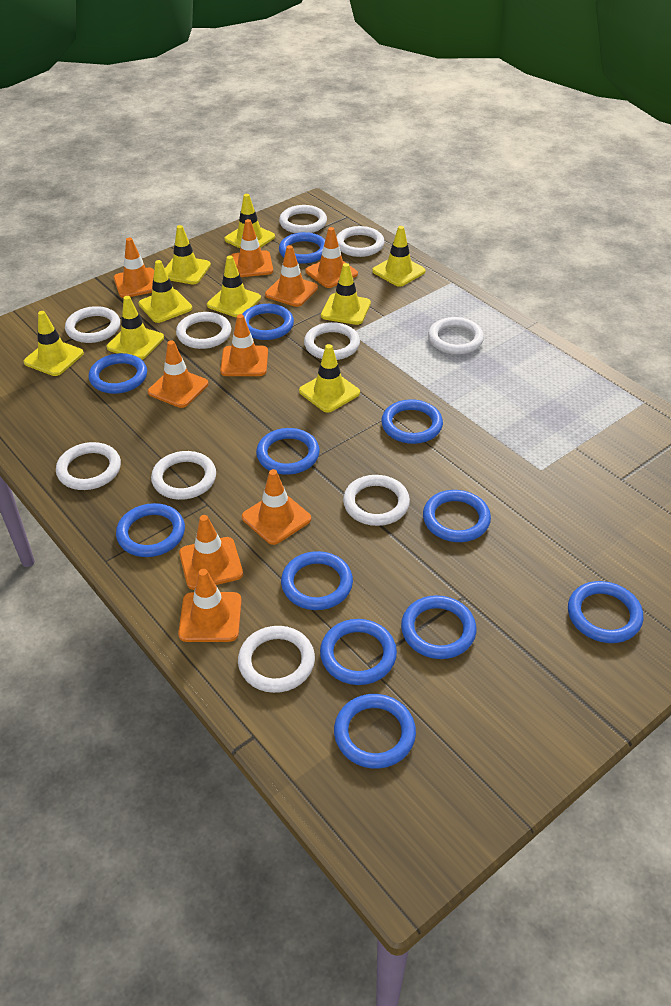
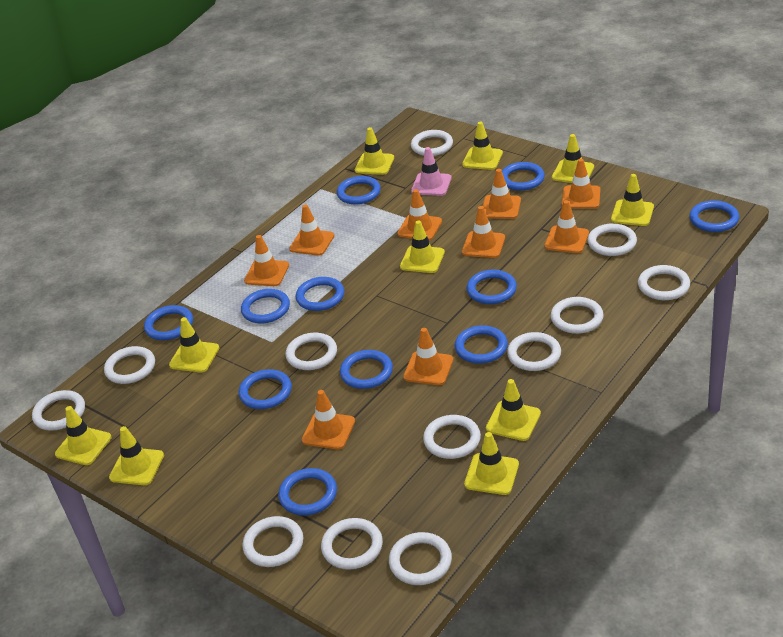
blue ring: [89,353,147,394] [116,503,185,557] [242,304,294,340] [256,428,320,475] [279,232,325,264] [281,551,353,610] [320,619,397,685] [334,694,416,769] [381,399,443,444] [401,595,476,659] [423,490,491,542] [568,581,643,643] = 12 -> [144,305,193,340] [239,369,292,409] [241,289,290,323] [278,468,337,515] [296,277,344,311] [337,176,381,204] [340,350,393,389] [455,325,508,364] [467,270,517,304] [502,162,545,191] [689,200,739,232] = 11
pink traffic cone: none = 0 -> [411,147,452,196] = 1
white ring: [56,442,121,490] [65,306,120,343] [151,451,216,500] [176,312,231,349] [238,626,315,693] [279,205,327,233] [304,322,360,360] [336,226,384,257] [343,475,410,526] [428,317,484,355] = 10 -> [32,390,85,431] [104,346,155,384] [242,516,303,567] [286,333,337,370] [321,518,383,570] [389,532,452,585] [411,130,453,156] [423,415,481,459] [507,332,561,371] [551,297,604,334] [587,223,637,256] [638,265,690,300] = 12
yellow traffic cone: [23,311,84,376] [107,296,164,360] [139,260,192,323] [165,225,211,284] [207,256,261,318] [224,194,275,248] [299,344,360,413] [321,263,371,325] [372,226,425,287] = 9 -> [55,406,111,465] [109,426,164,485] [169,317,219,373] [355,127,394,175] [400,221,445,273] [462,122,503,170] [464,432,519,495] [486,379,541,441] [552,134,594,183] [611,174,654,226] = 10

